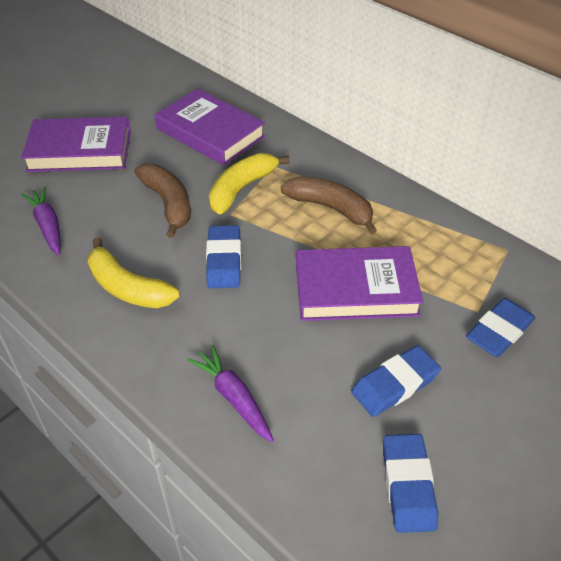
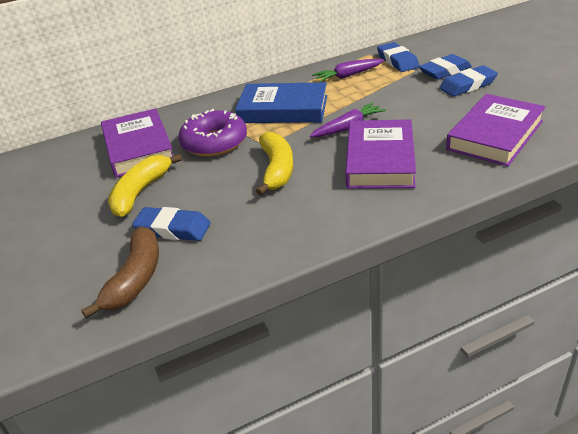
blue book: none = 0 -> [235,82,327,123] = 1
brown banana: [134,164,191,238] [281,176,377,234] = 2 -> [81,227,159,319] = 1
purple donut: none = 0 -> [178,109,247,157] = 1

